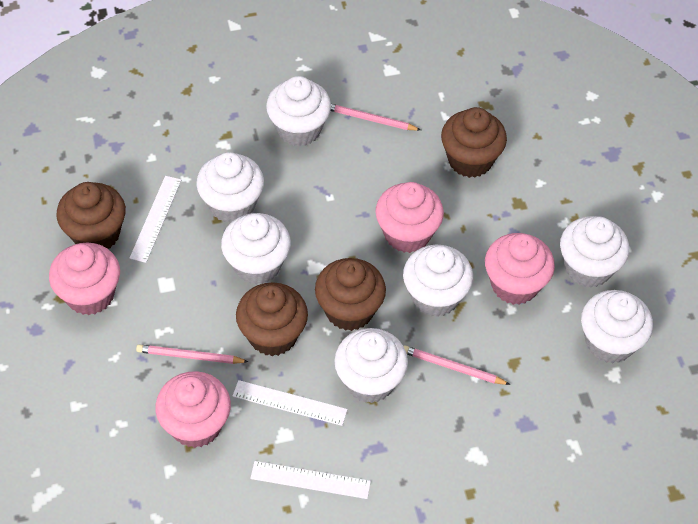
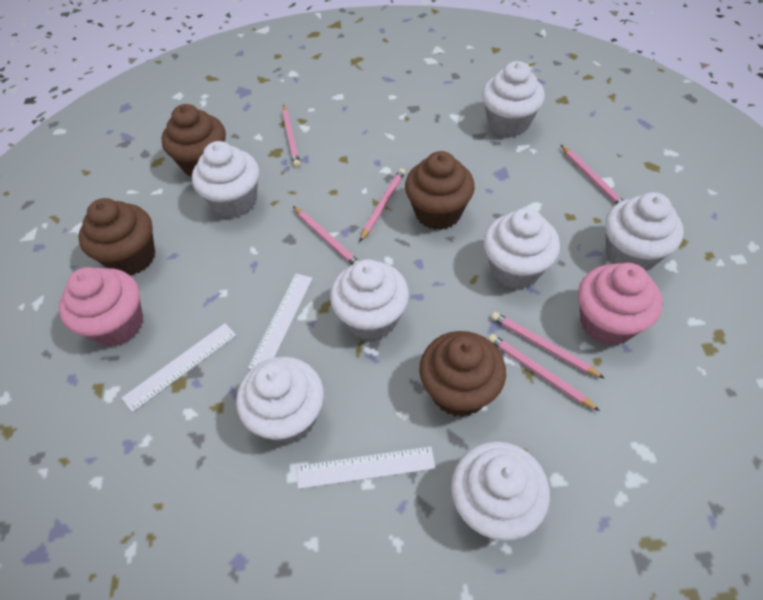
pink cupcake: [49,243,120,315] [155,371,231,448] [375,182,444,253] [485,233,555,305] = 4 -> [59,267,143,347] [578,263,663,346] = 2
pink pencil: [136,344,249,364] [331,104,421,130] [404,345,511,385] = 3 -> [282,104,300,167] [293,206,359,265] [360,168,405,241] [488,334,600,411] [491,312,605,379] [561,145,623,204] = 6

